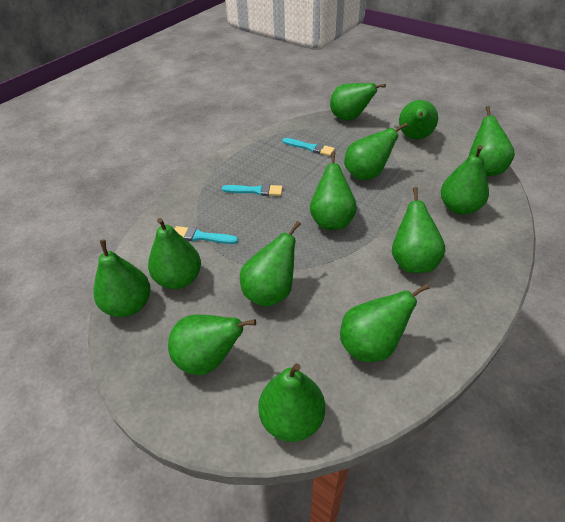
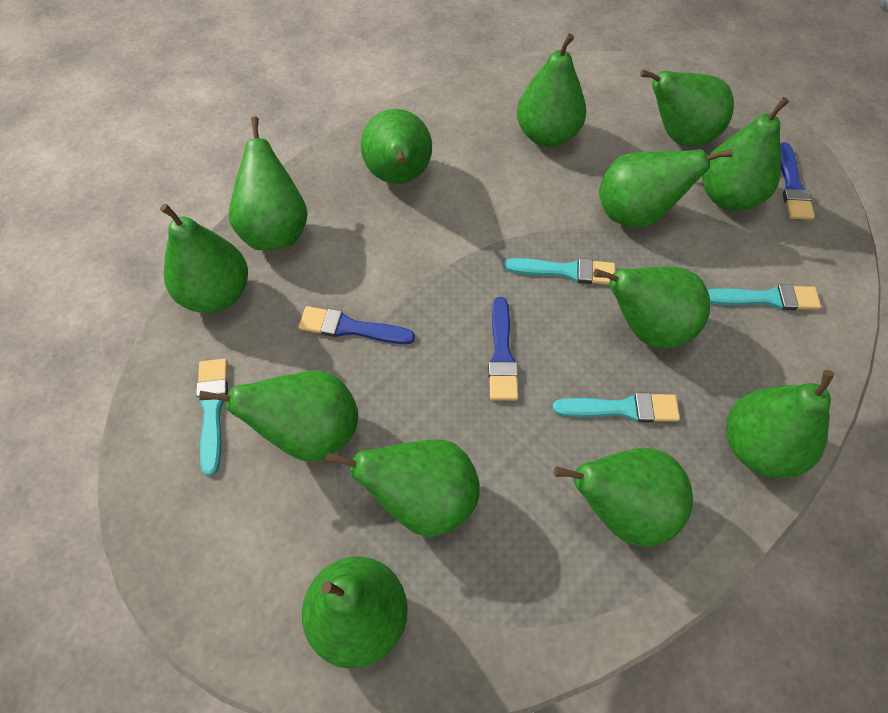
blue brush: none = 0 -> [298,306,415,344] [488,297,518,400] [780,142,815,220] = 3
turquoise brush: [174,226,238,244] [222,184,283,196] [282,138,335,156] = 3 -> [196,359,228,476] [504,258,615,285] [553,393,680,422] [708,284,821,310] = 4

